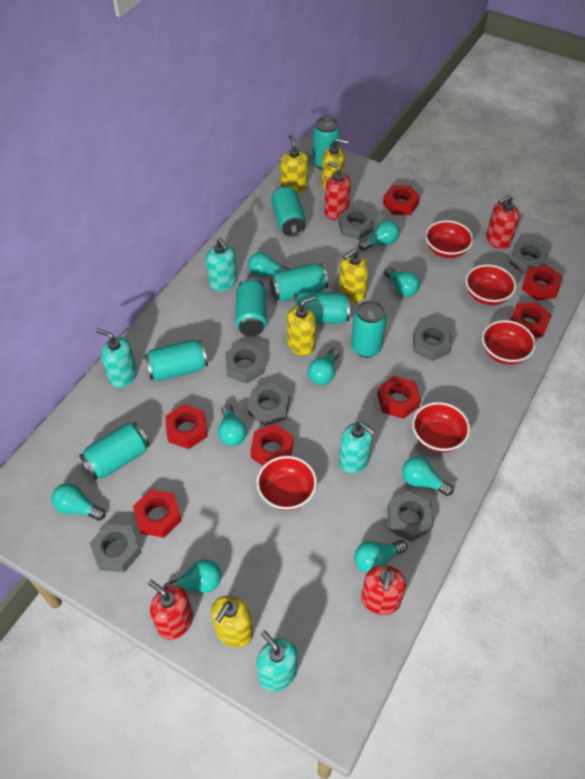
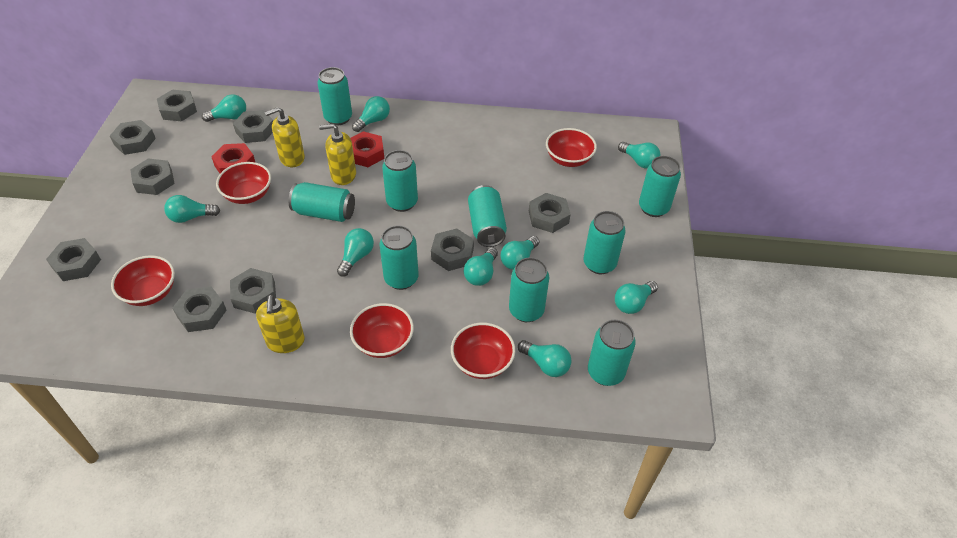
grey nut: [90,524,141,572] [225,342,264,384] [248,382,290,426] [338,206,374,240] [387,491,433,542] [413,321,452,361] [509,240,549,274] = 7 -> [46,238,101,281] [110,120,156,155] [130,158,175,195] [157,90,197,121] [173,286,227,332] [230,268,276,314] [233,110,273,143] [431,229,474,271] [529,193,571,233] = 9
red nut: [133,490,182,538] [165,404,207,449] [250,424,293,466] [377,376,421,419] [383,185,420,215] [510,302,551,338] [522,265,562,301] = 7 -> [211,143,256,173] [351,131,384,167] = 2
red soap dispenser: [148,580,193,640] [324,161,351,220] [361,565,406,615] [486,195,520,249] = 4 -> none = 0
turquoise can: [79,422,150,480] [144,340,208,381] [236,278,267,336] [269,263,328,302] [271,186,306,237] [294,292,350,324] [313,117,340,170] [351,301,386,358] = 8 -> [289,182,355,222] [317,67,352,126] [379,225,419,290] [382,150,418,212] [468,185,507,247] [509,257,549,322] [583,211,626,274] [588,320,636,386] [639,156,681,217] = 9
turquoise soap dispenser: [96,329,137,388] [206,238,237,291] [257,630,298,692] [339,422,375,474] = 4 -> none = 0
yellow soap dispenser: [211,596,253,648] [281,135,308,194] [287,296,316,356] [322,138,348,190] [339,249,369,303] = 5 -> [256,295,305,353] [265,107,305,167] [319,124,356,185] = 3

